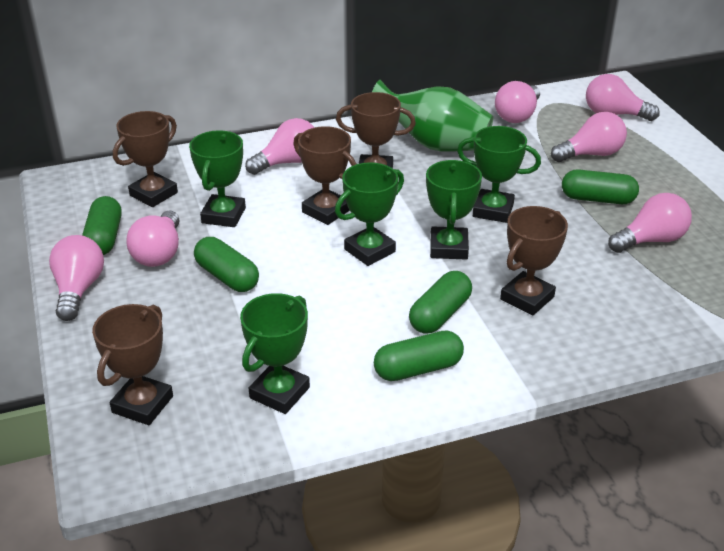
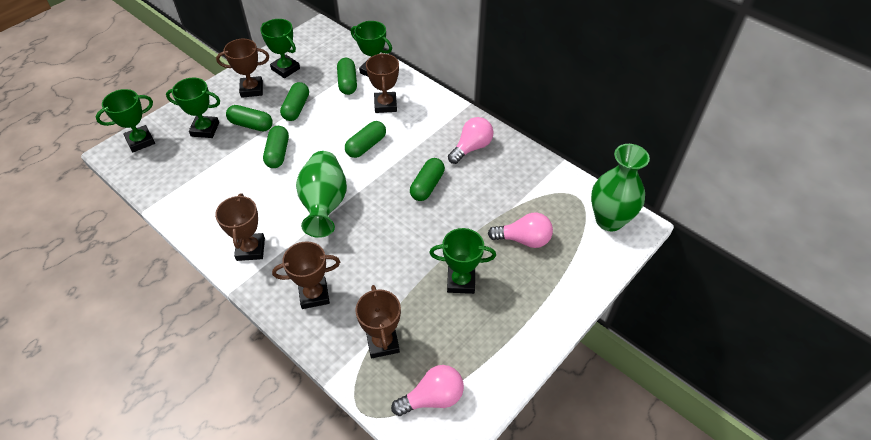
green capsule: [82,196,122,255] [194,237,259,292] [374,330,464,381] [409,271,472,334] [562,169,639,204] = 5 -> [226,105,273,131] [263,126,289,168] [280,82,309,121] [337,58,357,95] [345,121,386,158] [410,158,445,201] = 6
green vase: [372,80,493,152] = 1 -> [296,151,347,238] [591,144,650,231] = 2
pink light bulb: [49,235,104,321] [127,211,180,267] [245,118,315,175] [495,81,540,123] [551,112,627,162] [586,74,659,121] [608,193,692,253] = 7 -> [391,365,464,416] [448,117,493,164] [488,213,553,248] = 3

